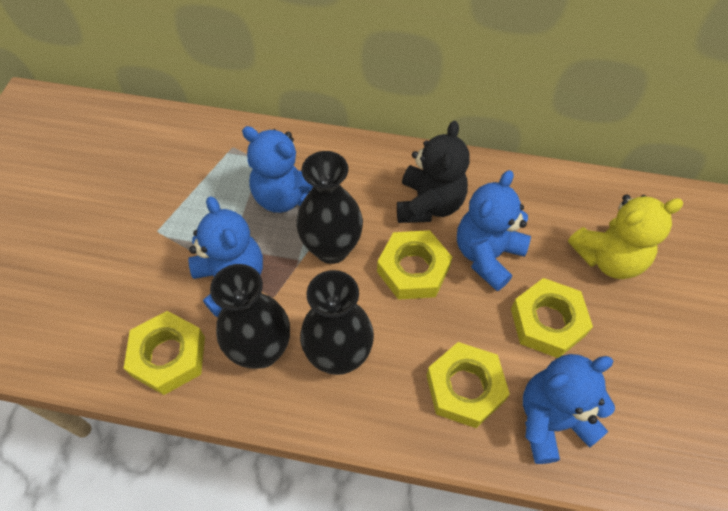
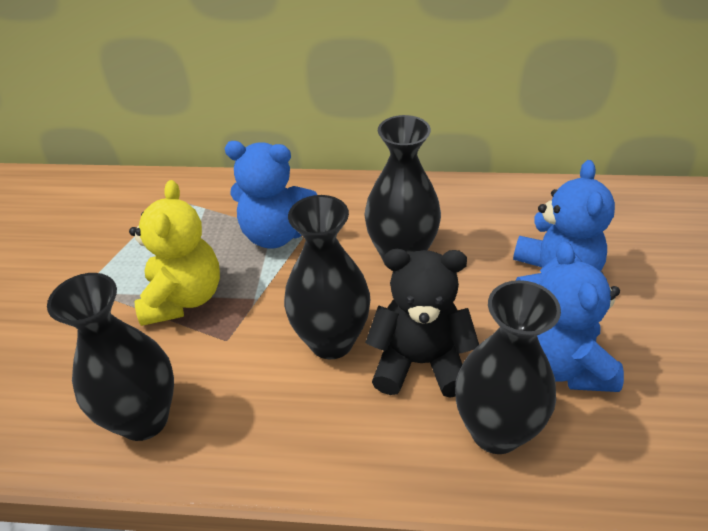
black vase: [210,264,290,369] [296,151,363,264] [300,270,374,375] = 3 -> [47,273,174,441] [284,195,370,359] [364,115,441,262] [455,280,561,454] = 4
blue teddy bear: [188,196,263,317] [242,126,313,213] [457,170,531,291] [523,354,615,464] = 4 -> [225,141,317,248] [513,160,615,284] [537,241,624,392] = 3
yellow nut: [124,311,205,395] [377,230,452,300] [426,342,510,428] [511,278,593,358] = 4 -> none = 0

